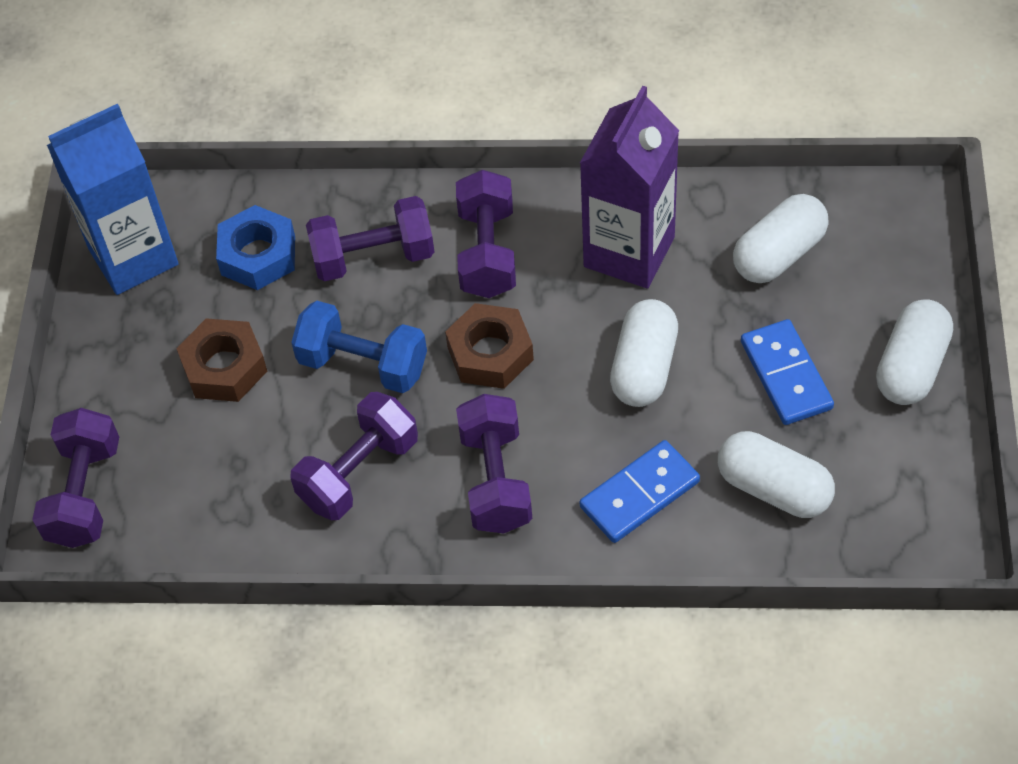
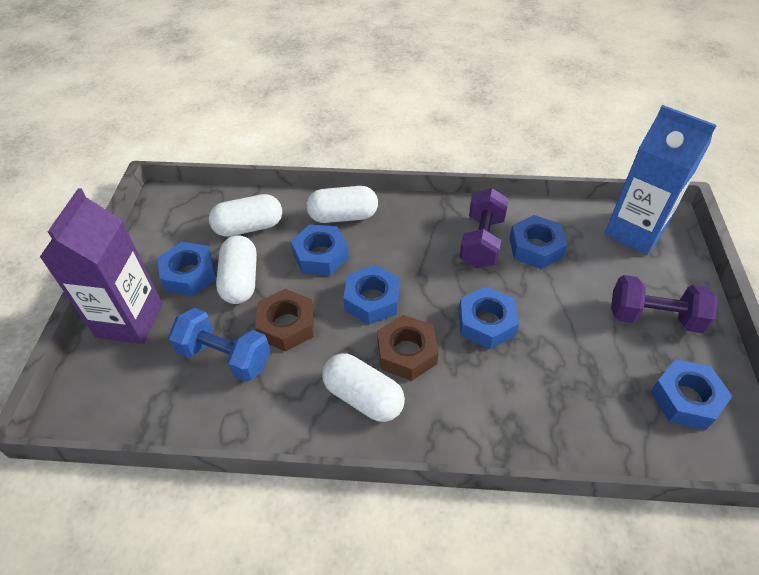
blue domino: [580,440,700,543] [741,319,834,425] = 2 -> none = 0
blue nut: [216,205,295,290] = 1 -> [157,242,217,296] [291,224,349,276] [343,265,400,324] [459,286,519,349] [509,215,567,269] [650,359,733,430] = 6
purple dumbbell: [32,408,119,548] [290,392,418,520] [306,196,434,281] [456,170,516,298] [456,394,532,534] = 5 -> [459,188,509,268] [611,275,718,333] = 2

